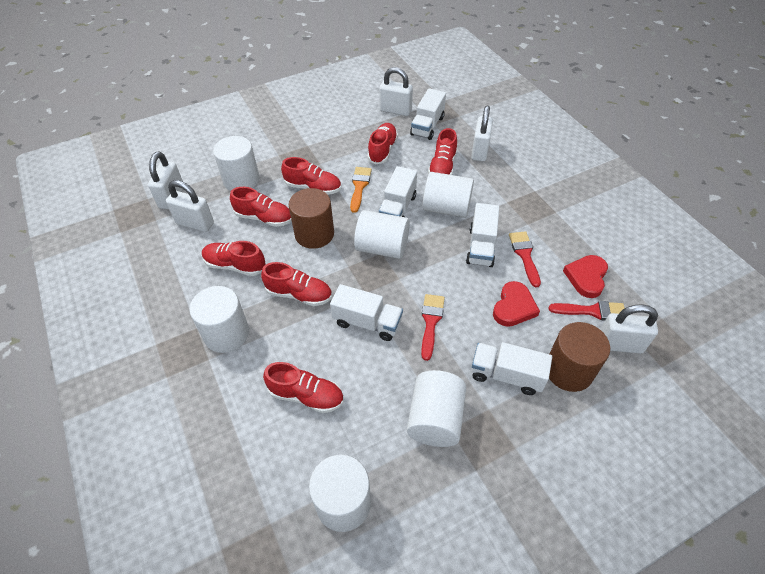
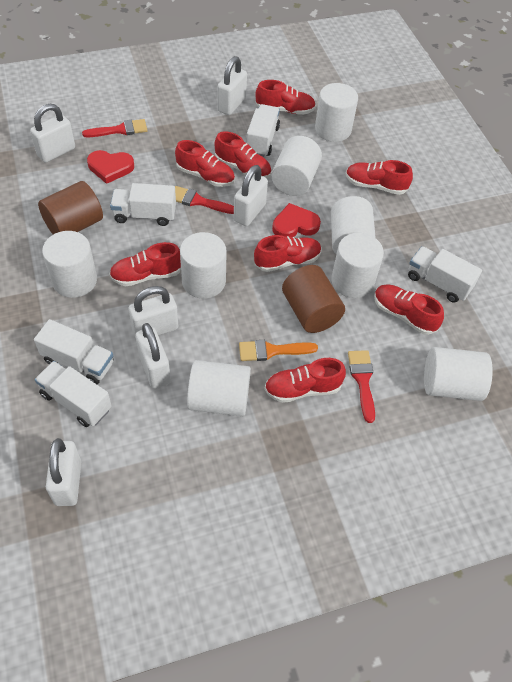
red shoe: [202,241,265,276] [230,187,292,227] [261,262,332,306] [263,362,344,413] [281,157,341,195] [368,123,398,164] [428,128,457,175] = 7 -> [109,242,181,286] [175,140,235,187] [215,131,271,179] [254,235,322,272] [255,80,316,115] [264,358,346,403] [346,160,413,195] [374,285,444,335] = 8
white cylinder: [189,286,249,353] [213,136,260,191] [309,455,371,532] [354,210,410,259] [407,370,466,447] [423,172,474,218] = 6 -> [42,231,97,298] [180,232,227,299] [187,360,251,416] [271,136,322,196] [315,83,358,142] [331,196,376,254] [331,233,384,298] [424,347,493,401] = 8
white padlock: [148,152,183,210] [166,180,214,232] [379,67,413,116] [471,106,493,162] [600,305,658,354] = 5 -> [30,104,75,163] [46,438,82,506] [128,286,179,338] [135,323,171,389] [217,56,247,115] [234,165,268,226] = 6

